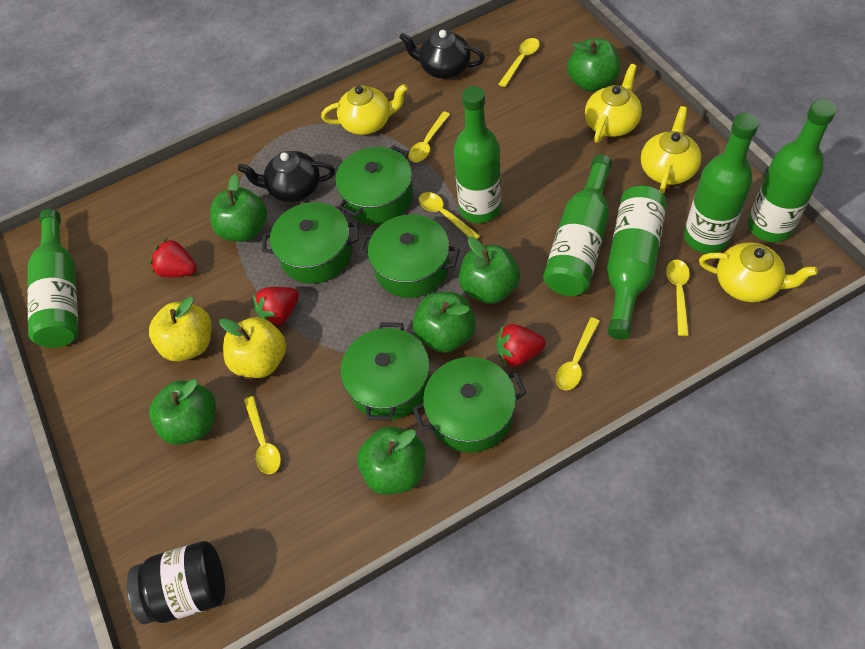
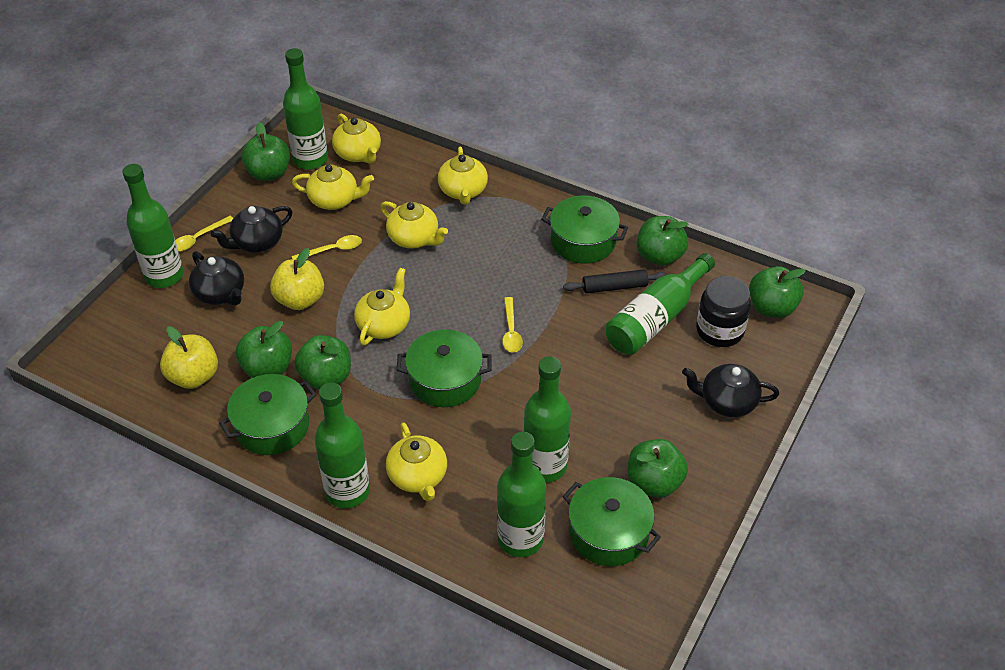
black rolling pin: none = 0 -> [563,270,667,293] = 1
black teapot: [238,151,335,202] [399,30,485,79] = 2 -> [189,251,244,306] [211,206,293,253] [682,364,779,417] = 3
green pot: [262,202,359,284] [335,145,413,225] [340,322,430,421] [359,214,460,298] [413,357,526,453] = 5 -> [219,374,316,455] [396,329,492,407] [541,195,628,264] [563,477,661,566] = 4
red strawberry: [150,238,197,277] [253,287,299,326] [496,324,546,367] = 3 -> none = 0
yellow spoon: [244,396,281,474] [408,111,450,162] [419,192,480,239] [499,38,540,87] [556,317,600,390] [666,259,690,336] = 6 -> [176,216,233,252] [292,235,362,259] [502,297,523,353] = 3
yellow teapot: [321,84,408,135] [585,64,642,143] [641,106,701,193] [699,242,818,302] = 4 -> [292,164,374,210] [332,114,381,164] [354,268,410,346] [380,201,448,248] [386,422,447,501] [438,147,488,205] = 6

